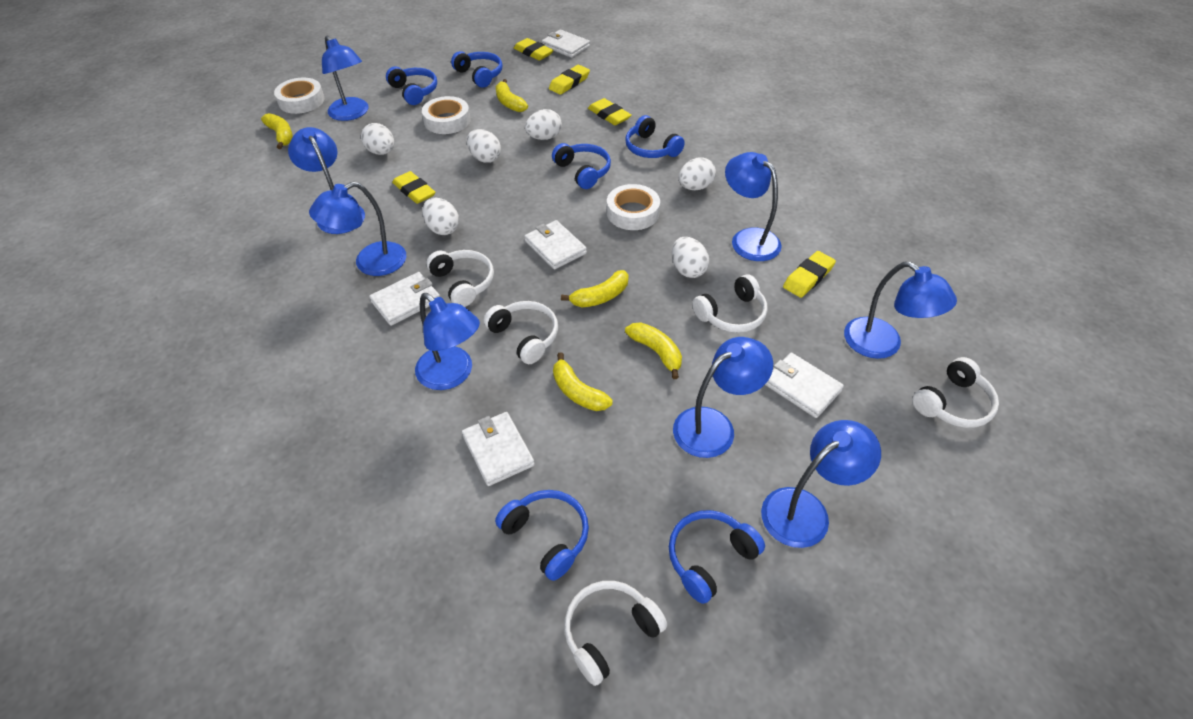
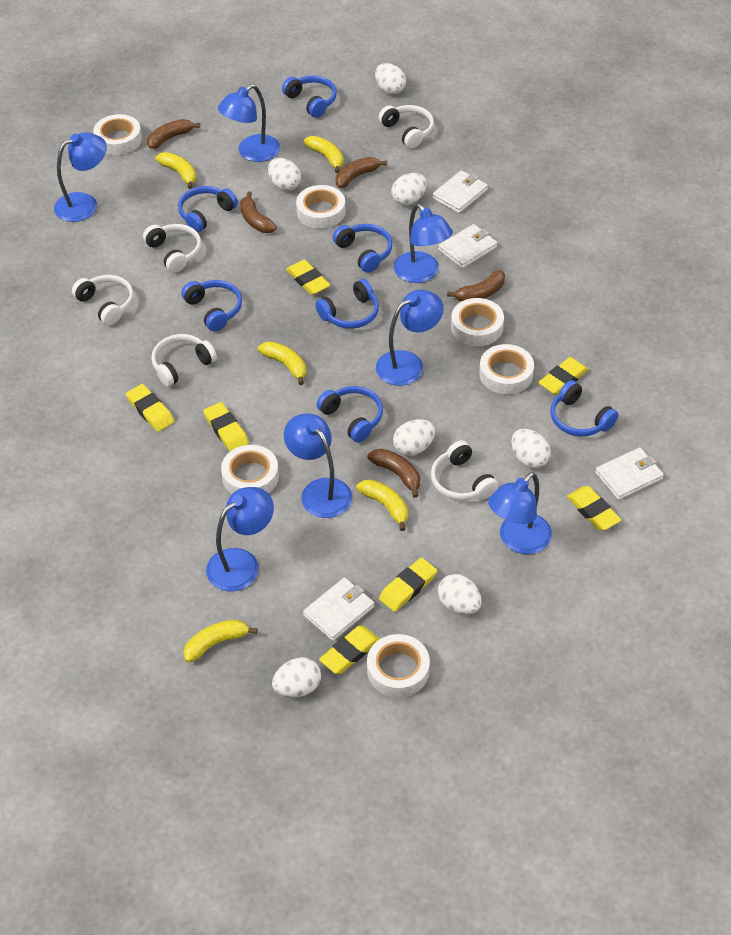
blue headphones: [386,67,437,105] [451,51,502,88] [495,490,589,581] [552,143,611,189] [625,115,685,158] [669,510,765,604] = 6 -> [178,186,238,233] [181,280,242,332] [282,76,337,118] [315,279,379,329] [316,386,383,443] [333,224,392,273] [550,380,618,437] = 7
blue lamp: [288,127,365,234] [309,182,406,276] [322,35,369,121] [415,293,480,390] [673,337,773,458] [725,152,782,261] [761,420,881,548] [844,262,957,359] = 8 -> [54,132,107,222] [206,487,274,592] [218,84,280,162] [284,413,352,518] [376,290,444,386] [394,204,453,283] [488,472,552,554] = 7
brown banana: none = 0 -> [147,119,200,149] [240,191,277,233] [336,157,387,188] [368,449,420,498] [447,270,505,302] = 5
white egg: [361,123,394,155] [422,198,459,235] [467,129,501,163] [525,109,562,140] [672,237,709,278] [678,157,716,190] = 6 -> [268,158,301,191] [272,657,321,697] [375,63,406,95] [391,173,427,205] [393,419,435,456] [438,574,482,614] [511,429,551,468] = 7
white tape: [274,77,324,114] [422,96,470,134] [607,184,660,230] = 3 -> [93,114,142,155] [221,445,279,494] [296,185,346,229] [367,634,430,697] [451,298,504,346] [479,344,534,395] = 6
white wallet: [369,272,440,326] [462,412,535,486] [524,220,587,270] [542,29,590,58] [765,352,844,418] = 5 -> [303,578,374,641] [432,171,488,213] [438,224,497,268] [595,447,664,500] = 4
yellow eraser: [392,171,436,204] [514,38,554,61] [549,65,590,95] [588,98,632,125] [783,251,836,298] = 5 -> [126,384,175,432] [203,402,249,451] [286,260,330,295] [319,626,380,674] [379,557,437,612] [538,357,589,395] [567,486,621,531] = 7

